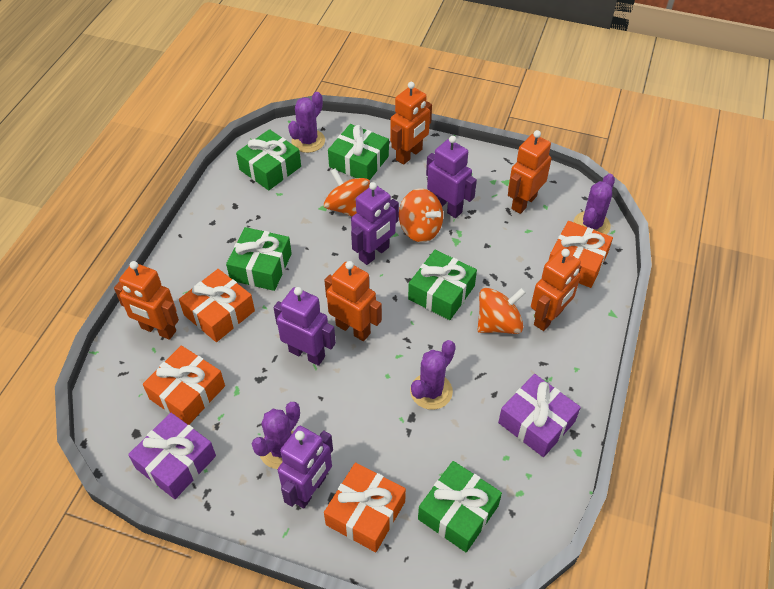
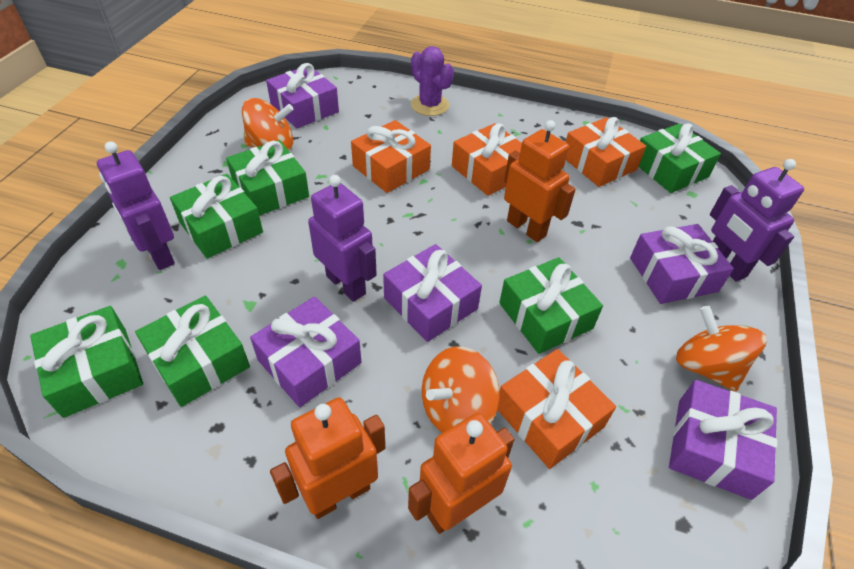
green gift: [226,227,292,291] [236,129,301,190] [328,124,389,180] [408,250,477,320] [418,461,502,552] = 5 -> [30,306,143,418] [135,295,250,407] [170,174,263,259] [226,140,309,216] [499,257,603,354] [639,123,721,193] = 6
orange robot: [114,261,179,340] [324,261,382,341] [390,82,432,165] [508,130,551,214] [531,249,581,331] = 5 -> [270,397,385,519] [408,412,514,534] [504,120,576,242] = 3
purple cactus: [252,402,300,469] [288,92,325,153] [410,340,456,410] [574,174,615,235] = 4 -> [411,46,454,116] = 1
purple gift: [128,413,216,499] [498,374,581,457] = 2 -> [250,296,361,407] [266,63,339,128] [383,244,482,342] [630,224,734,304] [669,380,777,500] = 5
purple robot: [273,287,336,366] [278,426,333,509] [351,182,399,265] [426,136,477,218] = 4 -> [97,141,175,270] [308,175,377,302] [710,159,804,281] = 3

